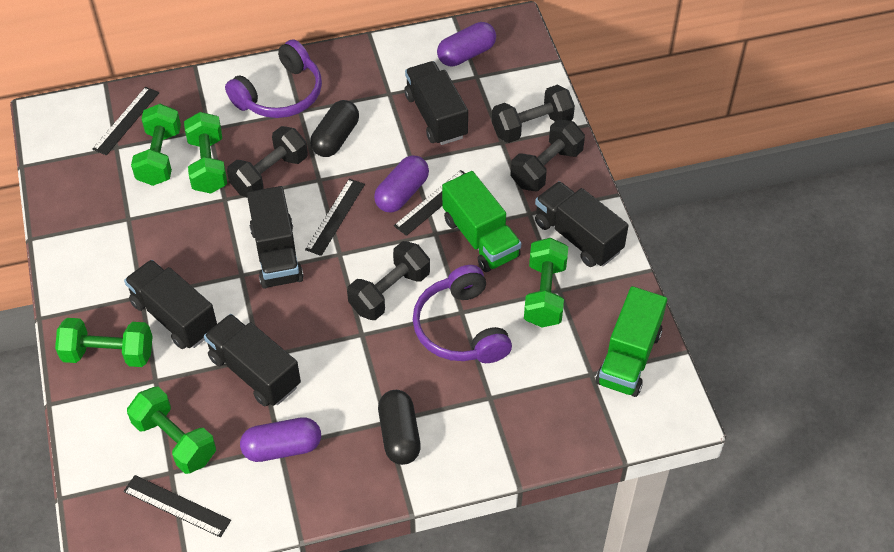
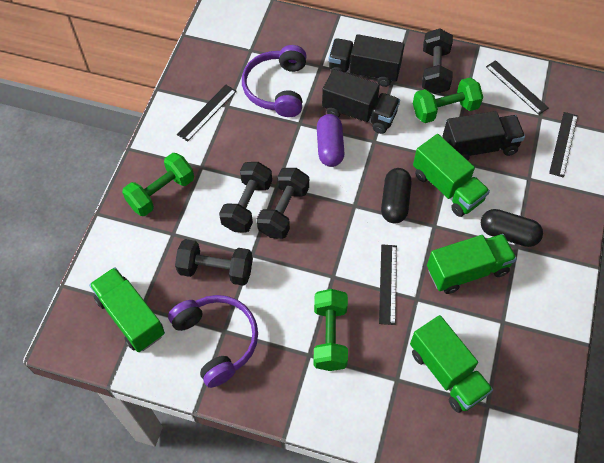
black truck: [124,260,217,349] [204,314,301,406] [247,186,304,289] [405,61,468,145] [535,181,629,267] = 5 -> [322,69,400,134] [328,34,405,87] [442,111,525,160] = 3
green dumbbell: [55,318,153,367] [127,387,216,474] [131,104,181,186] [184,112,227,194] [524,238,568,328] = 5 -> [122,153,194,216] [313,289,348,371] [413,77,483,123] = 3
green truck: [442,171,521,272] [596,286,667,397] = 2 -> [89,267,165,352] [410,315,493,413] [413,134,490,217] [427,234,517,294] = 4
purple capsule: [240,417,321,462] [374,155,429,213] [437,22,496,67] = 3 -> [317,114,344,167] = 1

